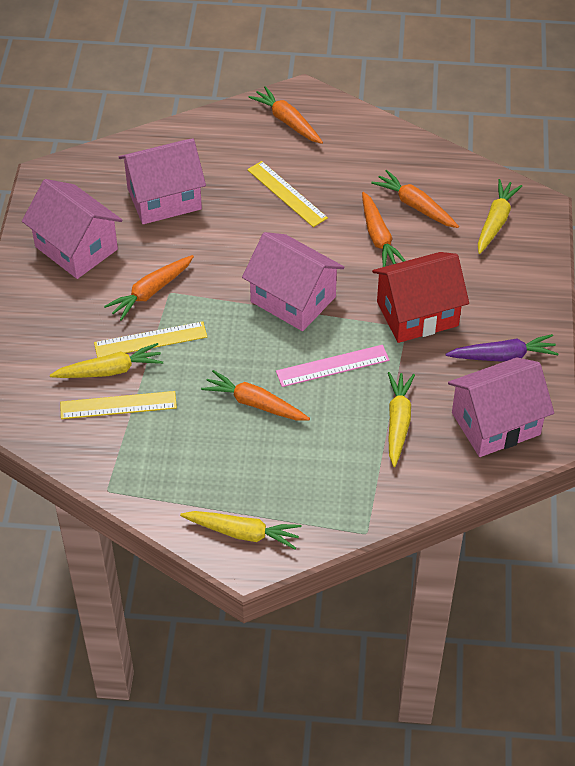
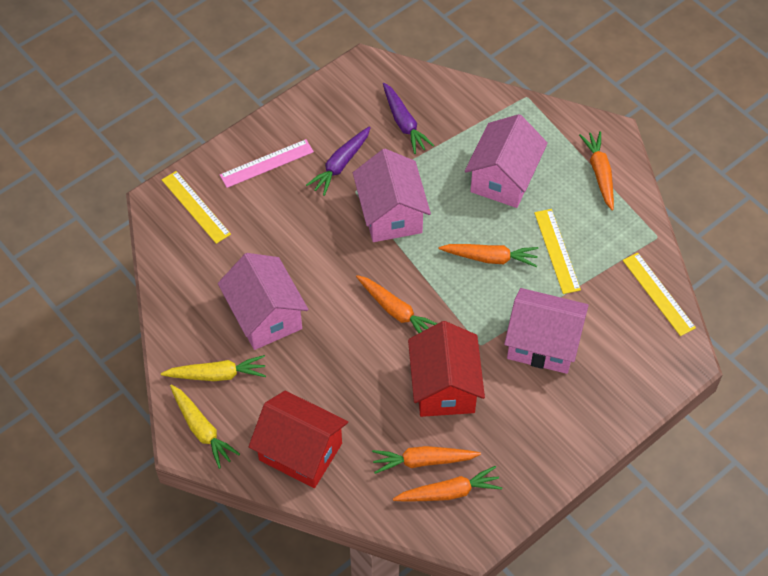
purple carrot: [445,334,559,362] = 1 -> [306,126,371,196] [383,83,435,154] = 2
red house: [372,252,469,343] = 1 -> [249,391,348,488] [408,321,485,417] = 2
yellow carrot: [50,343,163,378] [180,511,302,549] [388,372,415,467] [478,179,522,254] = 4 -> [161,355,266,381] [170,385,240,469] = 2

